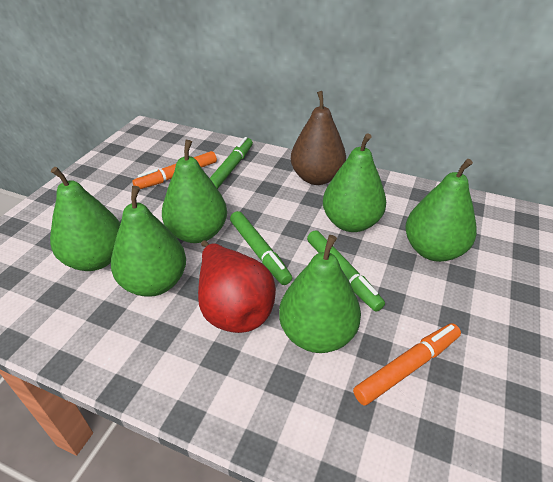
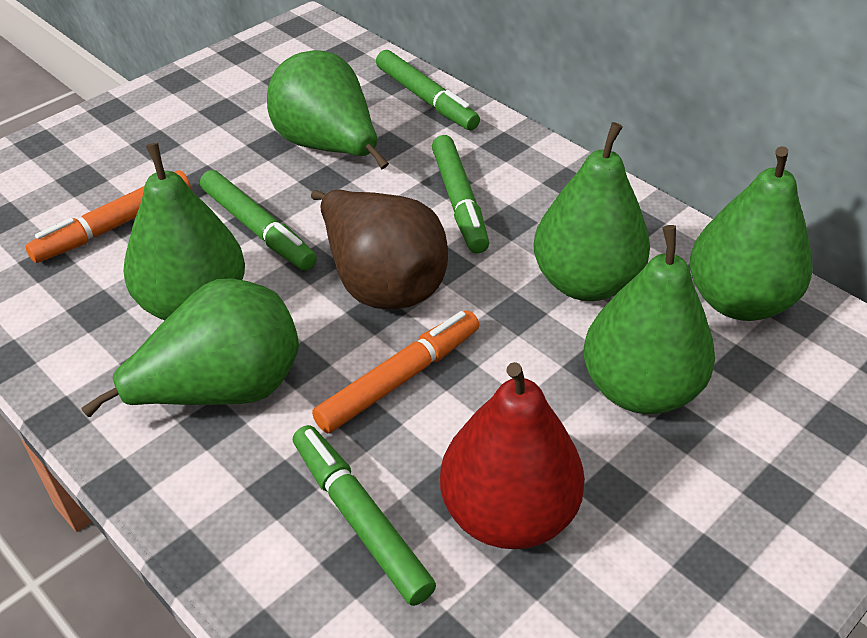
green marker: [210,137,253,189] [230,211,292,285] [307,230,385,312] = 3 -> [200,170,317,271] [293,425,436,606] [376,50,480,130] [432,135,489,253] = 4

